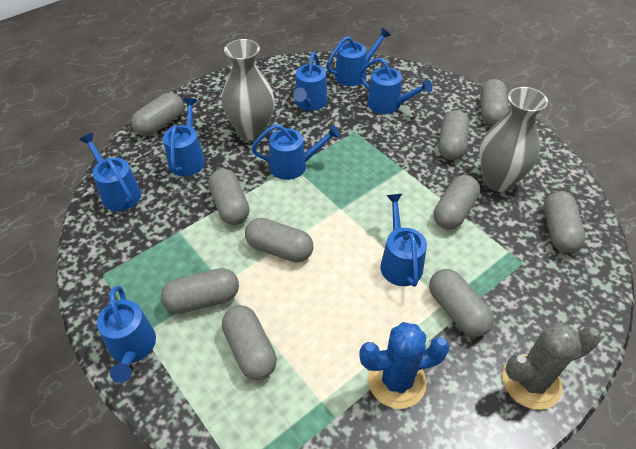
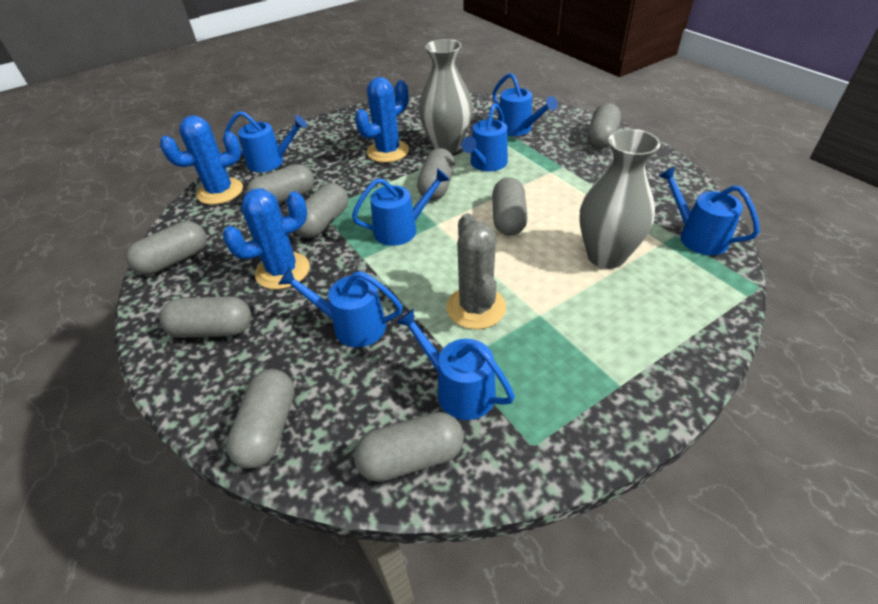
blue cactus: [359,322,450,409] = 1 -> [160,115,243,205] [223,188,310,290] [355,77,409,163] = 3
blue watering can: [79,133,141,211] [97,286,156,383] [163,98,205,176] [251,124,340,180] [293,52,328,111] [326,28,391,86] [359,58,433,114] [380,194,427,287] = 8 -> [224,111,307,172] [278,268,403,347] [352,168,450,246] [396,309,515,420] [461,103,508,172] [492,73,558,136] [659,166,760,255] = 7
grey capsule: [131,93,184,136] [161,268,239,314] [209,169,249,225] [222,305,277,380] [245,218,313,263] [429,269,494,337] [434,175,480,229] [439,110,470,160] [480,79,509,126] [544,192,586,253] = 10 -> [126,221,207,275] [160,296,251,338] [226,369,295,468] [246,164,314,204] [295,183,348,238] [354,412,464,482] [417,148,455,200] [492,177,528,236] [587,103,621,148] = 9

